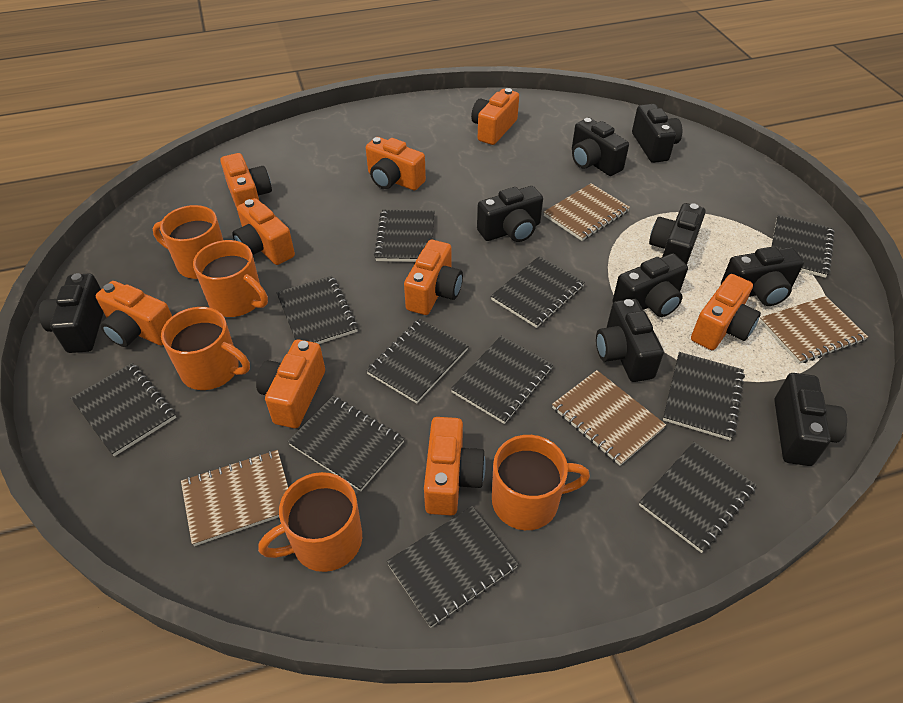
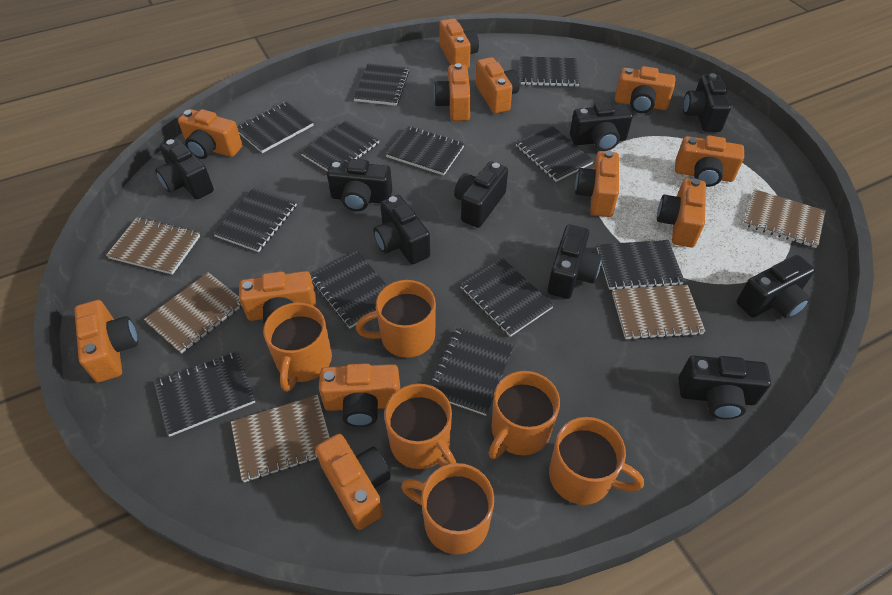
black notebook: [71,363,176,456] [276,276,358,344] [287,396,404,491] [366,319,468,404] [374,210,435,262] [386,506,519,628] [451,336,554,424] [491,256,585,328] [639,442,757,553] [663,352,745,441] [771,215,835,278] = 11 -> [154,351,255,437] [213,188,297,252] [237,102,314,153] [300,121,380,172] [311,251,387,328] [353,64,410,106] [386,126,464,175] [430,327,514,416] [460,258,554,337] [516,126,594,182] [520,56,580,87] [597,240,685,290] = 12
brown notebook: [181,450,288,546] [544,183,630,241] [552,370,666,466] [760,296,868,364] = 4 -> [106,217,200,275] [144,272,242,354] [231,395,330,482] [612,285,705,340] [743,189,826,248] = 5
orange camera: [96,281,172,347] [220,153,272,208] [233,198,295,265] [256,339,325,428] [366,137,426,190] [404,240,463,315] [424,417,486,516] [471,88,519,145] [691,274,761,350] = 9 -> [74,300,138,383] [178,109,242,159] [239,271,317,324] [315,434,391,530] [319,363,400,427] [434,63,471,121] [439,18,479,68] [476,57,520,114] [575,151,619,217] [615,66,675,113] [657,178,706,247] [675,136,744,187] = 12
orange mug: [153,205,223,279] [161,307,250,390] [193,240,268,317] [258,472,362,572] [492,435,590,530] = 5 -> [263,302,332,392] [356,280,436,358] [384,384,456,469] [401,463,494,555] [489,371,560,459] [549,417,644,505] = 6

